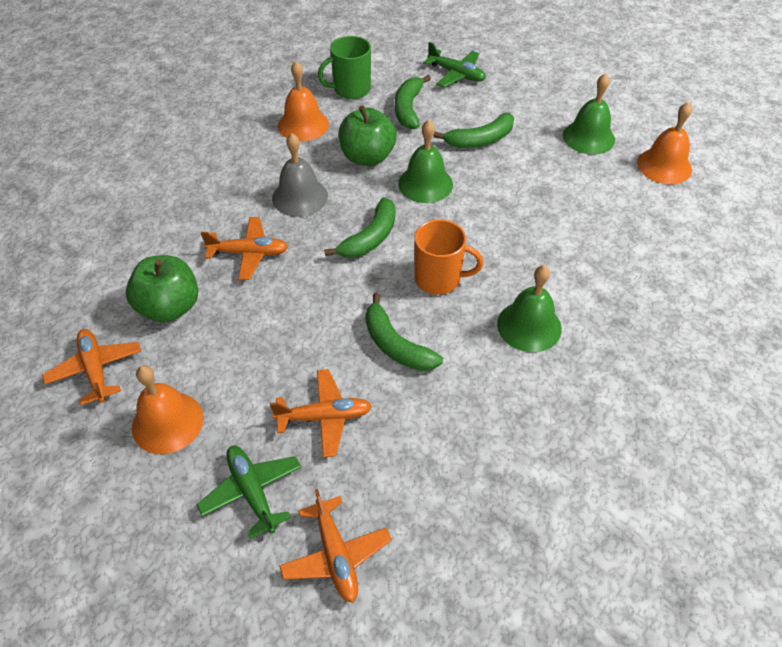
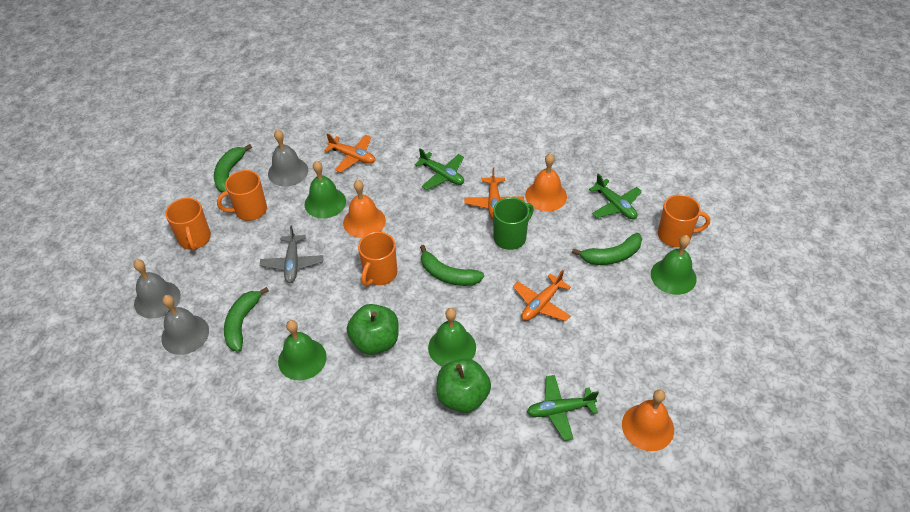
green bell: [398,120,453,203] [497,265,562,352] [563,73,615,155] = 3 -> [278,320,327,380] [305,161,346,219] [428,308,476,367] [651,235,697,295] = 4
green plane: [197,446,301,539] [423,42,486,87] = 2 -> [414,148,464,190] [527,375,599,441] [589,174,642,219] = 3
grey bell: [272,133,328,217] = 1 -> [134,259,181,319] [161,295,209,355] [268,129,308,187] = 3
grey plane: none = 0 -> [260,226,323,283] = 1
orange mug: [414,219,484,295] = 1 -> [165,198,211,251] [217,170,267,221] [358,232,397,286] [658,194,710,247] = 4
orange plane: [42,329,141,405] [201,217,288,280] [270,369,372,458] [279,489,391,603] = 4 -> [324,133,375,172] [464,167,524,220] [513,270,571,321] = 3

